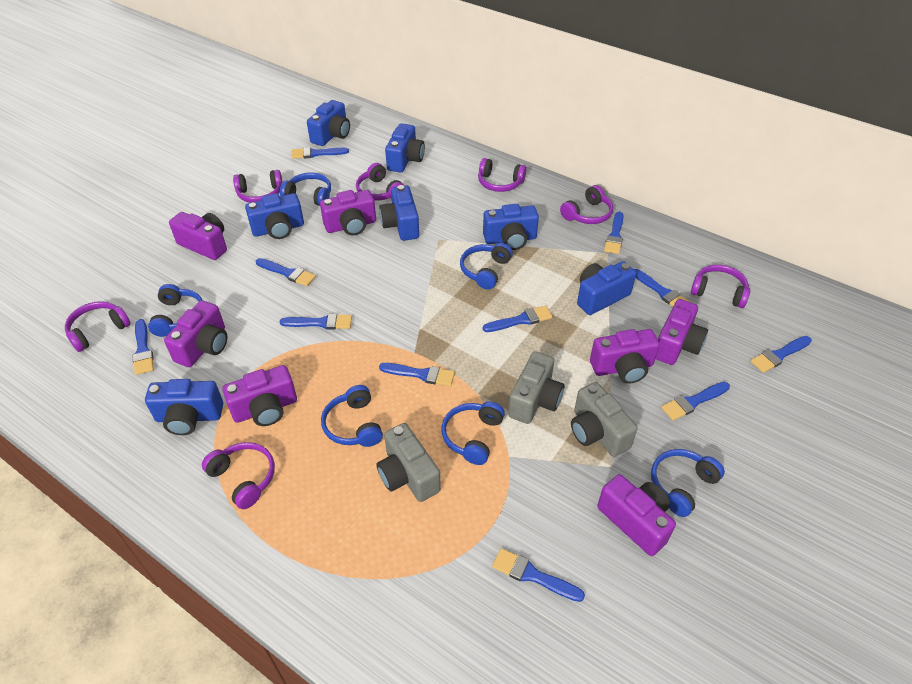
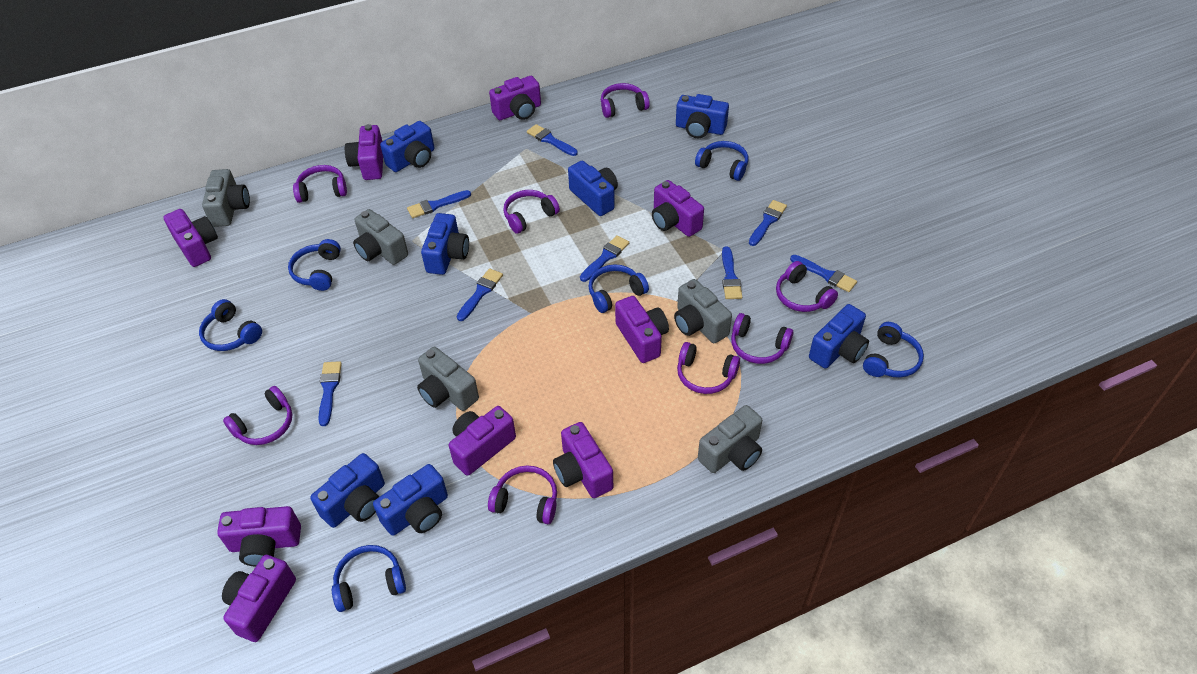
blue brush: [132,319,154,375] [256,258,316,286] [280,314,352,329] [292,147,349,159] [379,363,455,386] [483,305,553,332] [492,548,585,602] [604,212,623,254] [634,269,690,306] [661,382,730,421] [751,336,812,373] = 11 -> [318,361,342,426] [407,190,471,218] [457,268,503,321] [527,124,578,156] [580,235,629,282] [722,246,742,299] [749,200,787,246] [790,255,857,292] = 8
grey camera: [377,423,441,502] [508,351,565,424] [571,382,637,457] = 3 -> [202,169,250,227] [353,209,408,265] [417,347,479,411] [674,279,732,343] [698,405,762,473] = 5
purple camera: [164,300,227,367] [169,212,227,260] [222,365,297,426] [320,190,376,236] [590,329,660,384] [597,474,676,556] [656,299,708,365] = 7 -> [164,209,218,267] [217,506,301,567] [222,555,296,642] [345,124,383,180] [449,406,516,476] [489,76,541,120] [553,422,613,498] [615,296,669,363] [652,180,704,237] = 9
purple headphones: [65,301,131,352] [202,442,275,509] [233,170,283,203] [356,163,404,201] [478,158,526,192] [560,185,613,224] [691,265,750,308] = 7 -> [223,386,292,445] [293,165,347,203] [488,466,557,524] [503,190,560,234] [601,83,650,118] [677,342,740,394] [731,313,793,364] [776,261,838,312] = 8

